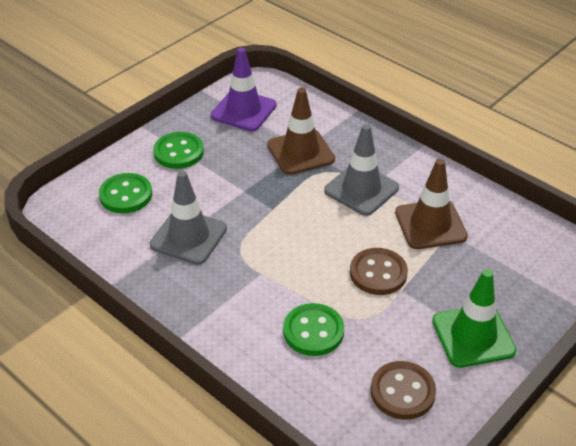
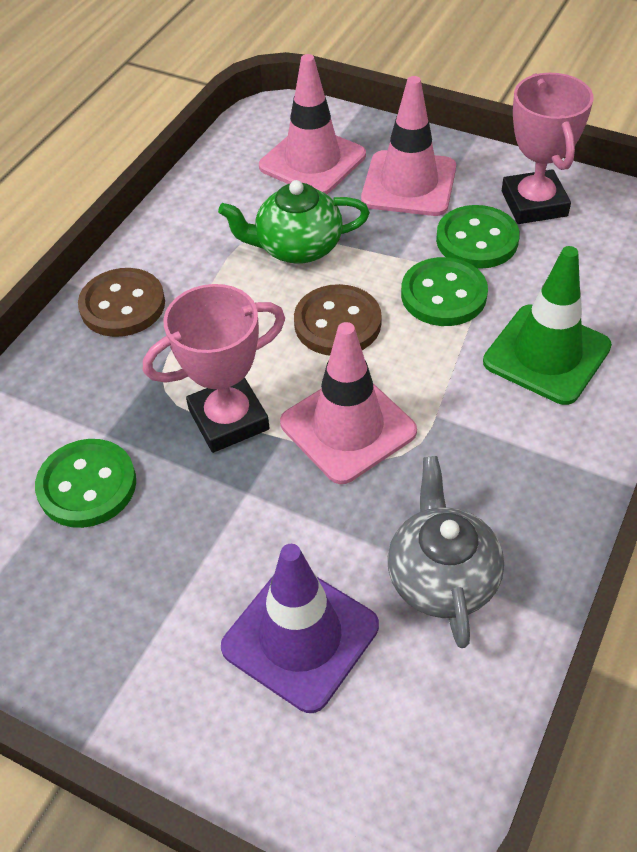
brown traffic cone: [267,88,335,175] [395,159,468,249] = 2 -> none = 0
green teapot: none = 0 -> [218,180,370,264] = 1
grey teapot: none = 0 -> [387,456,504,648] = 1
grey traffic cone: [150,171,227,265] [324,124,399,216] = 2 -> none = 0
pink traffic cone: none = 0 -> [259,54,366,194] [280,322,417,484] [361,76,456,216] = 3
pink trophy: none = 0 -> [143,284,285,453] [502,73,594,224] = 2

